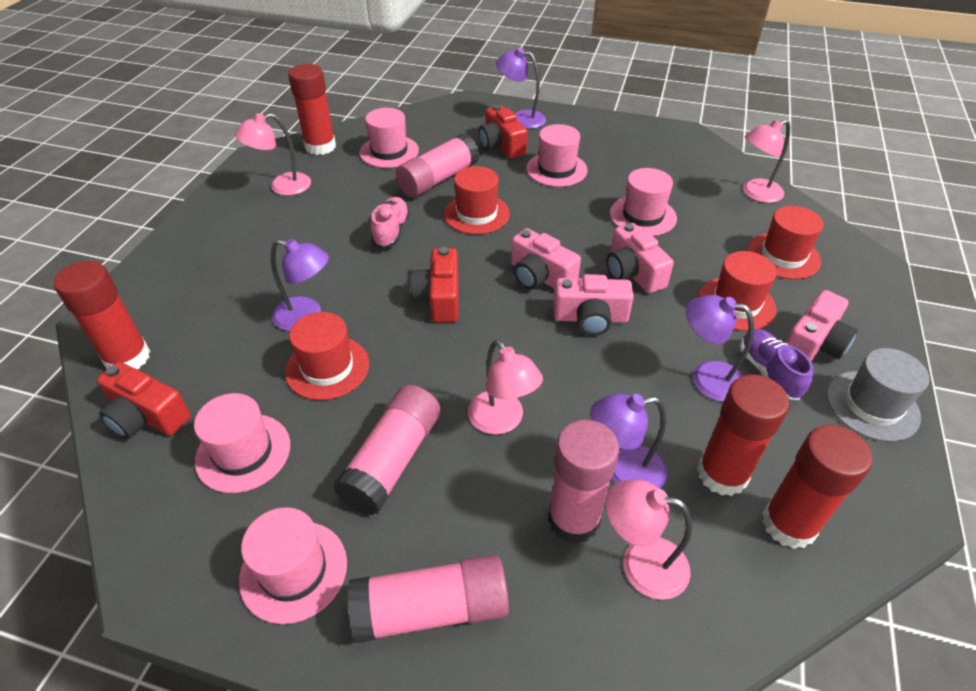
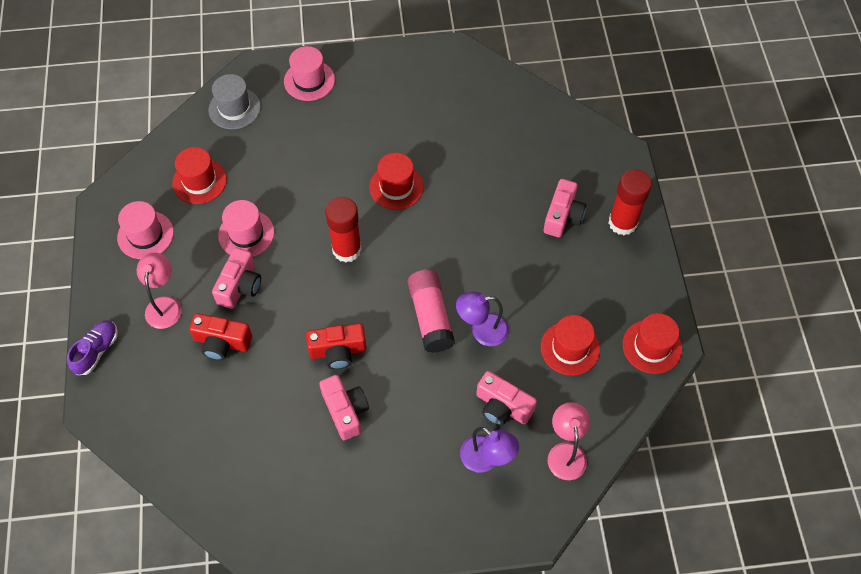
pink glue stick: [333,385,441,515] [348,555,509,643] [396,133,479,198] [548,420,619,544] = 4 -> [408,269,455,353] = 1
pink hat: [194,393,290,493] [239,507,347,624] [359,108,419,168] [526,124,588,187] [610,168,677,236] = 5 -> [117,201,174,259] [218,200,274,257] [284,46,335,101] = 3
pink lamp: [235,113,311,196] [468,339,543,435] [605,480,692,600] [743,120,790,203] = 4 -> [137,253,182,329] [548,402,590,480] = 2
pink shoe: [371,197,410,248] = 1 -> none = 0
purple lamp: [271,239,329,331] [496,48,546,129] [590,393,668,489] [686,295,754,402] = 4 -> [456,292,509,346] [460,427,519,473] = 2
red camera: [97,362,191,439] [410,247,458,323] [479,105,528,159] = 3 -> [189,313,252,361] [306,323,366,369] = 2
red glue stick: [54,261,150,369] [288,64,336,155] [697,375,789,496] [762,425,872,549] = 4 -> [325,197,362,262] [609,169,652,236] = 2

